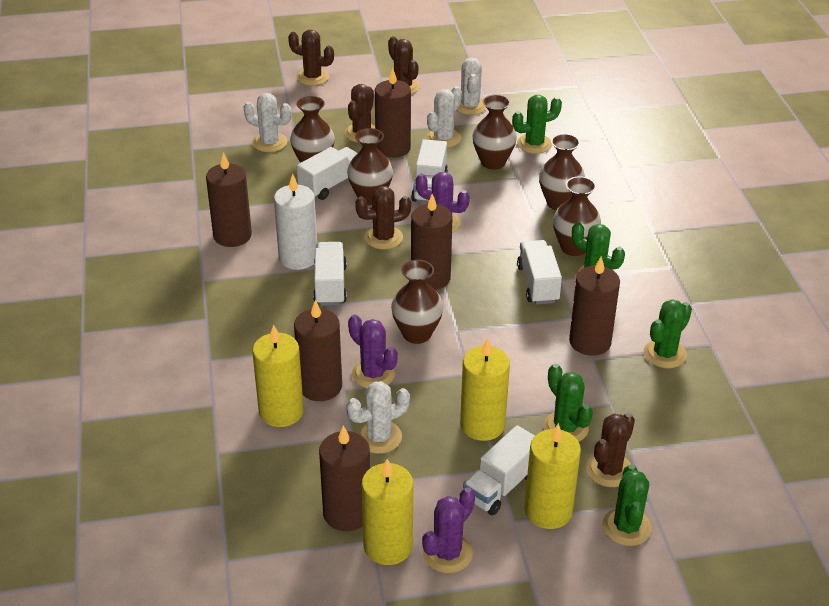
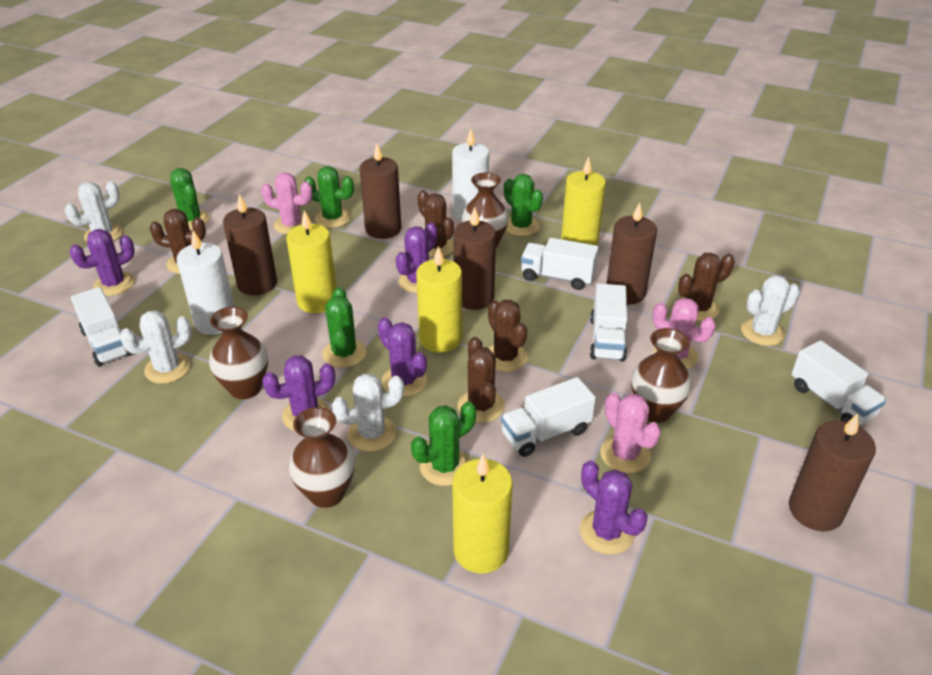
brown candle: [206,152,252,247] [294,300,342,401] [319,425,370,531] [375,68,411,158] [411,194,453,290] [569,256,620,356] = 6 -> [223,194,277,295] [360,144,401,239] [453,207,496,310] [606,202,657,305] [789,413,876,532] = 5
brown vase: [290,96,335,163] [347,128,393,205] [391,260,443,344] [472,94,517,170] [539,134,585,210] [553,176,601,256] = 6 -> [209,307,268,399] [289,407,355,508] [462,172,509,248] [631,328,691,423] = 4
pink cactus: none = 0 -> [261,172,313,234] [600,392,661,473] [653,298,716,369] = 3
purple cactus: [348,315,398,388] [416,172,470,233] [422,487,475,573] = 3 -> [69,229,135,296] [262,355,335,431] [378,317,427,397] [396,222,437,293] [580,460,648,555] = 5
white candle: [274,174,317,270] = 1 -> [177,230,235,335] [452,129,489,222] = 2

